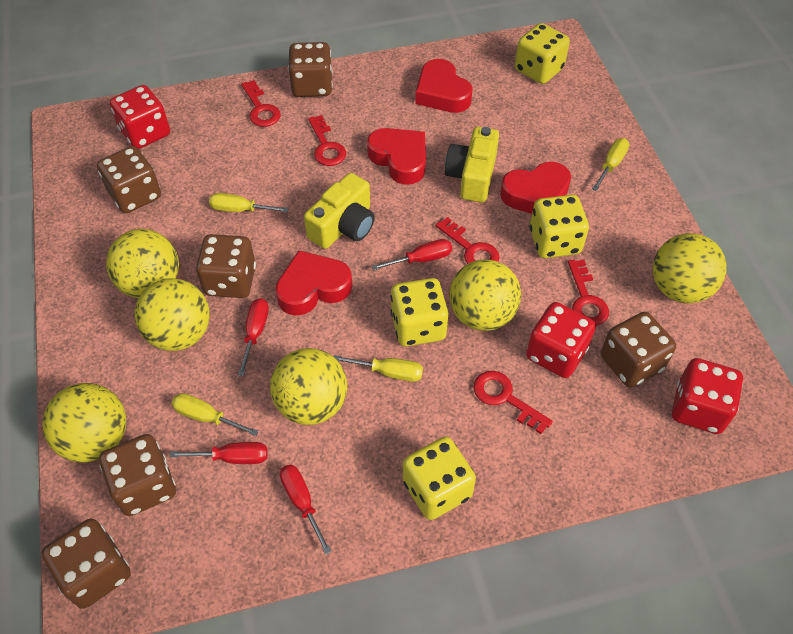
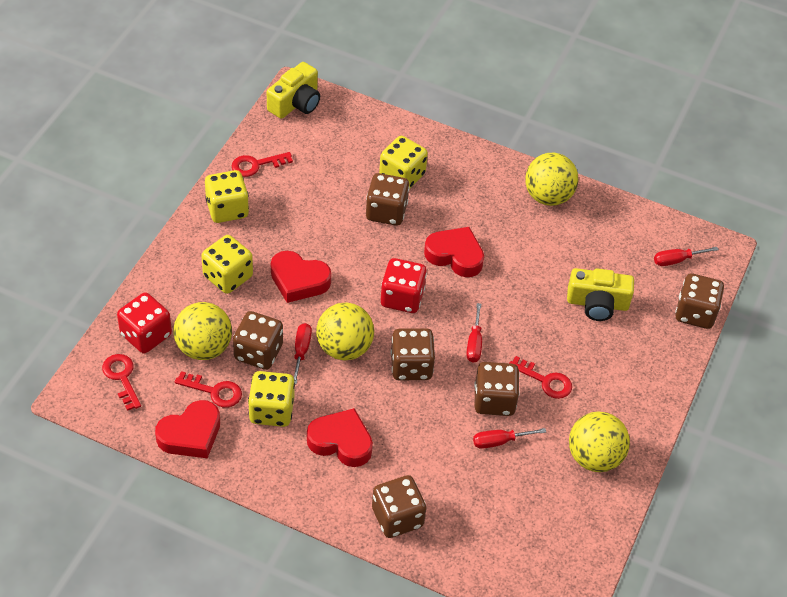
red dice: [110,85,170,149] [526,302,596,378] [672,358,743,434] = 3 -> [117,293,172,353] [381,258,427,313] = 2
red key: [241,80,281,127] [308,115,346,166] [435,217,500,264] [473,371,553,434] [568,260,609,326] = 5 -> [102,354,141,411] [175,371,242,408] [232,152,293,177] [510,356,572,399] = 4
yellow ball: [42,383,126,462] [106,229,179,298] [134,278,210,351] [270,348,347,425] [449,259,521,331] [653,233,726,304] = 6 -> [173,302,232,360] [316,303,374,361] [525,153,578,206] [569,412,630,472] = 4
yellow screwdriver: [171,393,259,436] [209,193,289,212] [334,355,423,382] [592,138,629,191] = 4 -> none = 0

